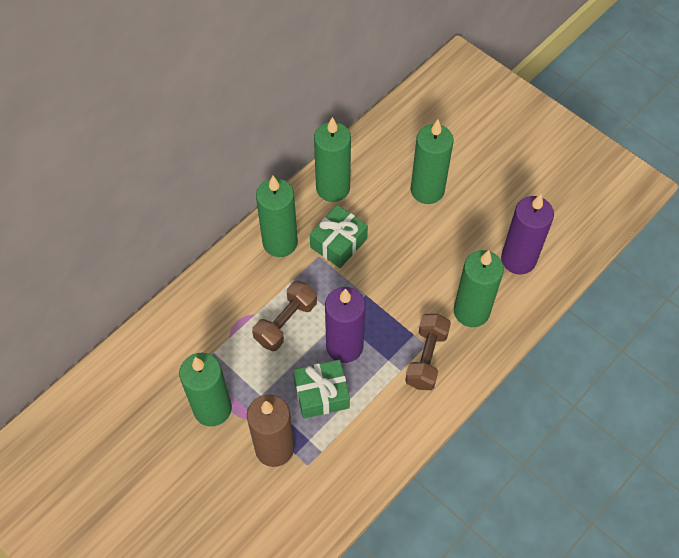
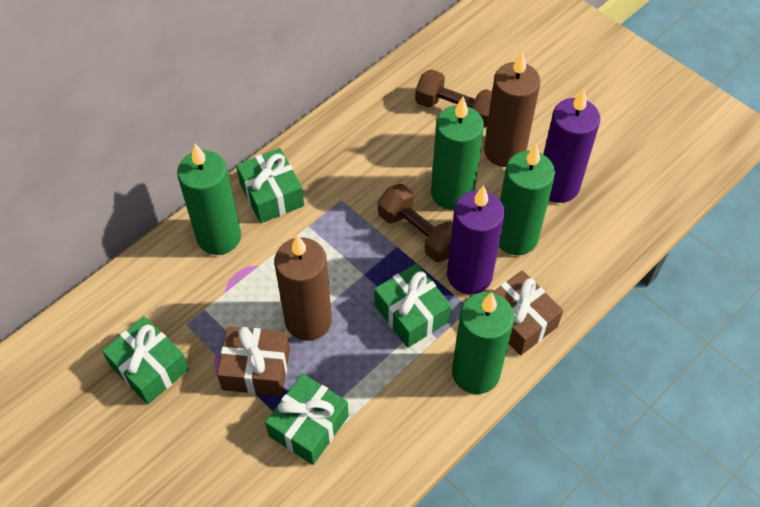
brown candle: [247,394,294,467] = 1 -> [274,235,332,341] [484,51,541,167] = 2
brown gift: none = 0 -> [217,326,290,396] [492,270,563,356] = 2
green candle: [179,353,232,427] [256,176,298,257] [314,117,351,202] [411,120,454,204] [454,250,504,327] = 5 -> [177,144,241,255] [431,97,484,210] [452,292,514,394] [499,144,555,255] = 4
green gift: [293,360,350,419] [310,205,368,268] = 2 -> [102,316,189,404] [236,148,304,223] [265,374,349,465] [374,263,451,348] = 4

